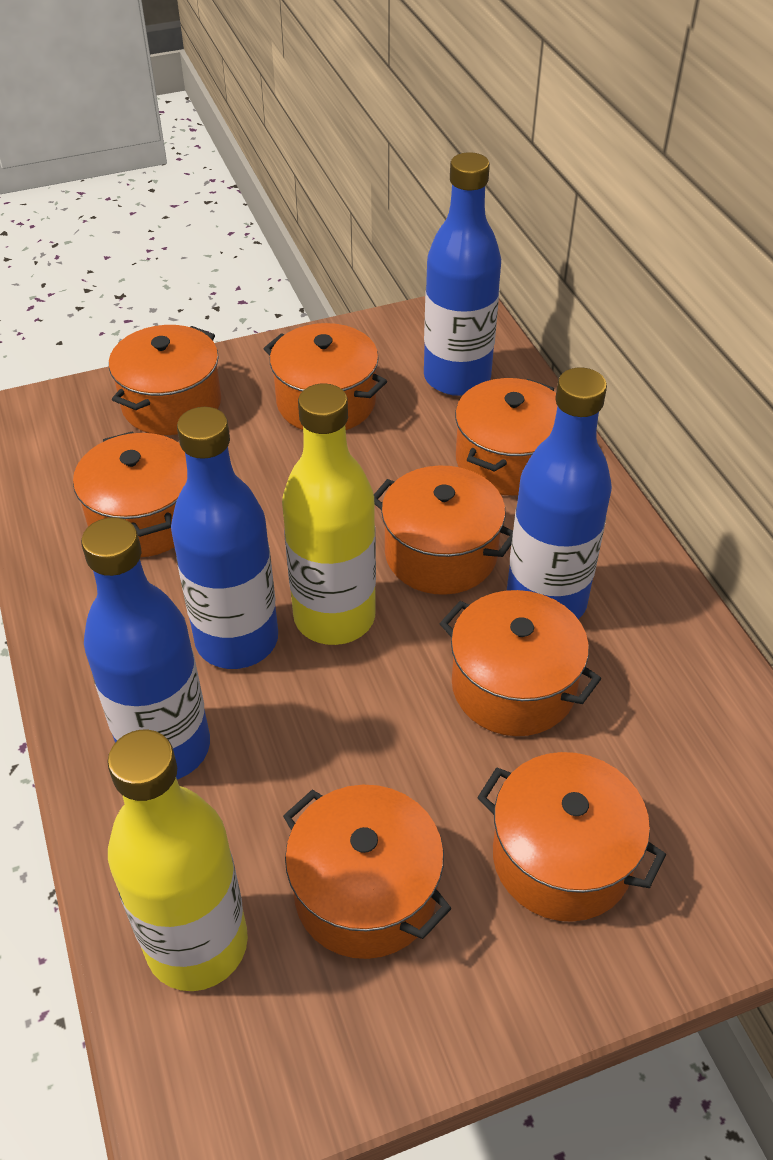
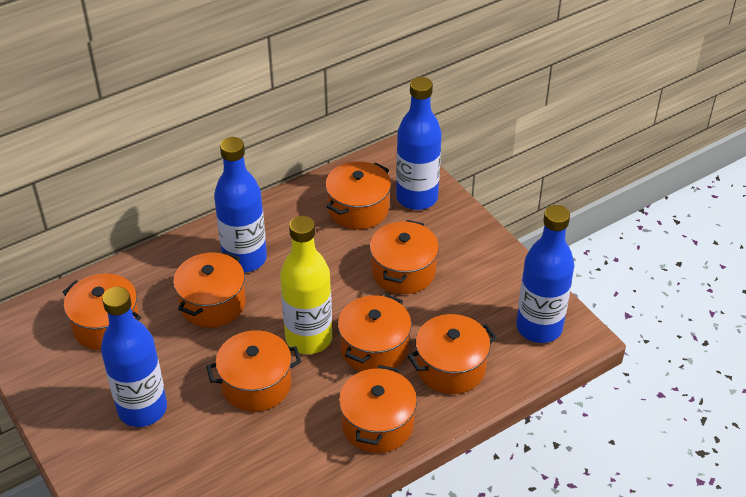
yellow bottle: [107,730,248,991] [282,383,376,645] = 2 -> [280,216,332,354] = 1

